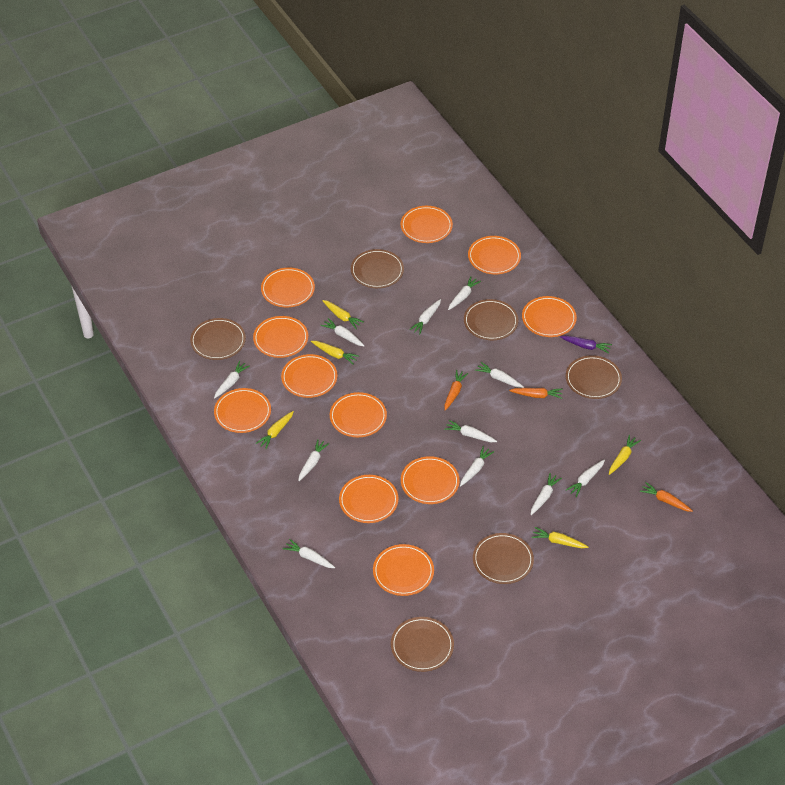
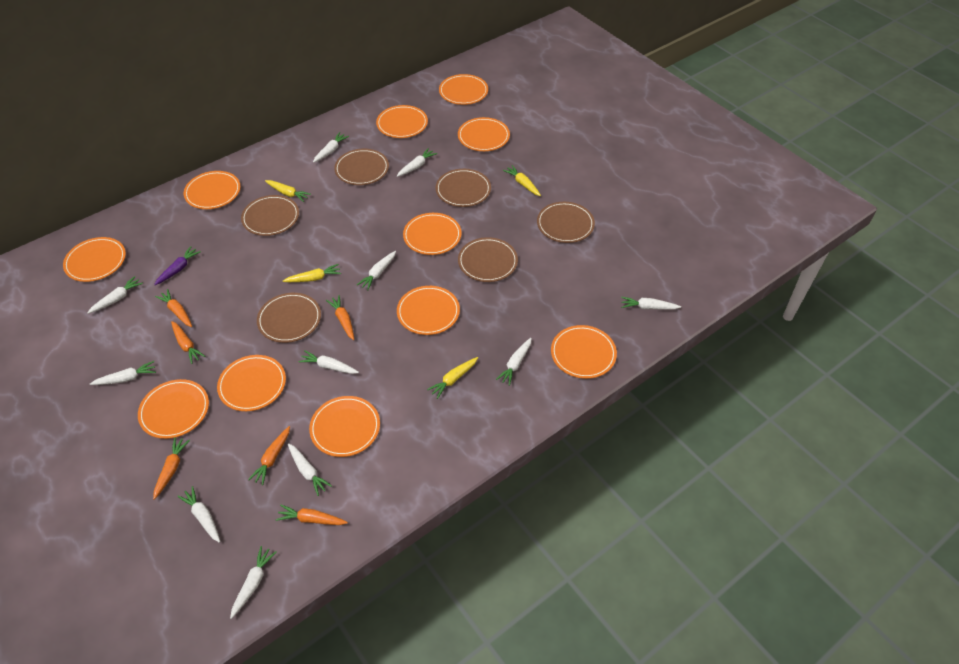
orange carrot: [444,370,468,411] [509,388,563,399] [640,482,693,512] = 3 -> [153,437,190,500] [155,289,192,327] [171,321,205,364] [248,426,290,485] [276,505,348,525] [326,295,354,340] = 6
yellow carrot: [256,411,294,449] [311,341,359,364] [322,300,364,329] [532,527,588,548] [609,435,641,475] = 5 -> [265,180,311,202] [283,264,341,282] [427,357,478,399] [503,165,541,196] = 4

